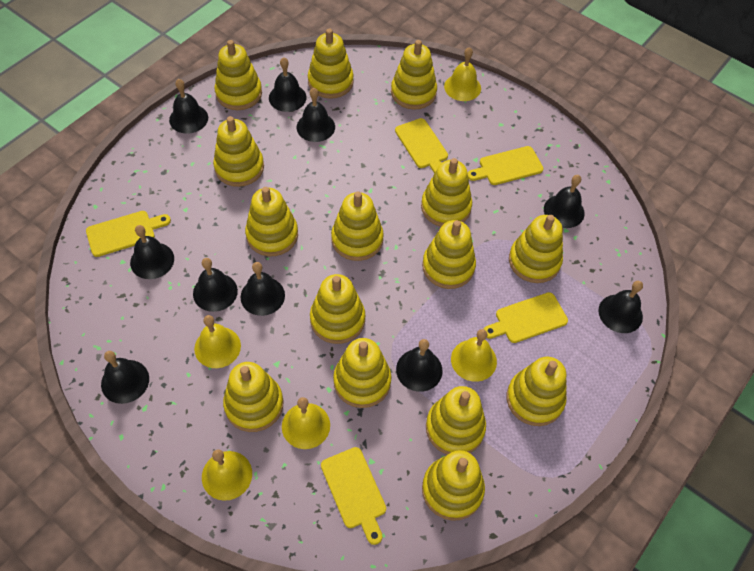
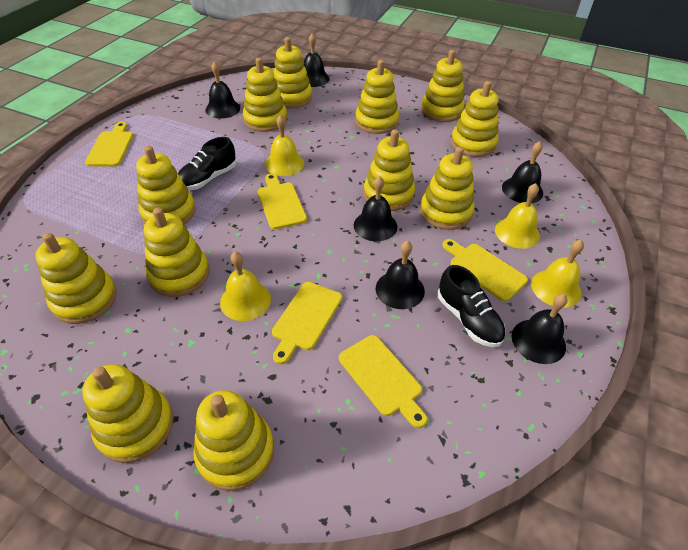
black bell: [101,351,149,404] [130,225,174,279] [169,79,208,134] [193,258,238,312] [240,262,285,316] [269,57,307,112] [297,88,335,142] [396,339,443,392] [544,175,585,228] [598,281,643,333] = 10 -> [205,62,240,119] [304,33,330,87] [354,176,397,241] [376,241,425,309] [502,141,543,203] [512,294,568,364] = 6
black shoe: none = 0 -> [178,137,237,190] [438,265,506,347] = 2
yellow bell: [194,315,241,368] [202,449,252,501] [282,397,330,449] [444,47,481,101] [451,329,497,382] = 5 -> [220,251,271,321] [265,115,304,176] [495,183,540,249] [531,240,584,308] = 4
yellow stacking toy: [213,116,264,187] [214,40,262,110] [223,362,283,432] [245,187,298,256] [308,29,354,99] [310,274,365,344] [331,192,384,261] [333,338,392,408] [391,40,437,110] [421,158,472,227] [422,220,476,289] [422,450,485,521] [426,386,486,454] [507,357,567,426] [509,215,563,283] = 15 -> [35,233,117,324] [82,364,174,463] [136,146,196,225] [144,208,209,297] [193,390,274,491] [243,58,287,132] [273,37,312,109] [355,60,399,134] [364,129,415,211] [420,147,475,230] [421,50,465,122] [451,81,499,157] = 12

